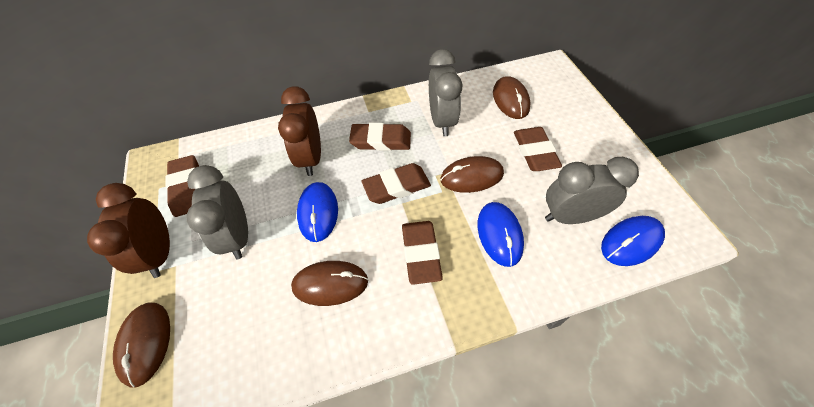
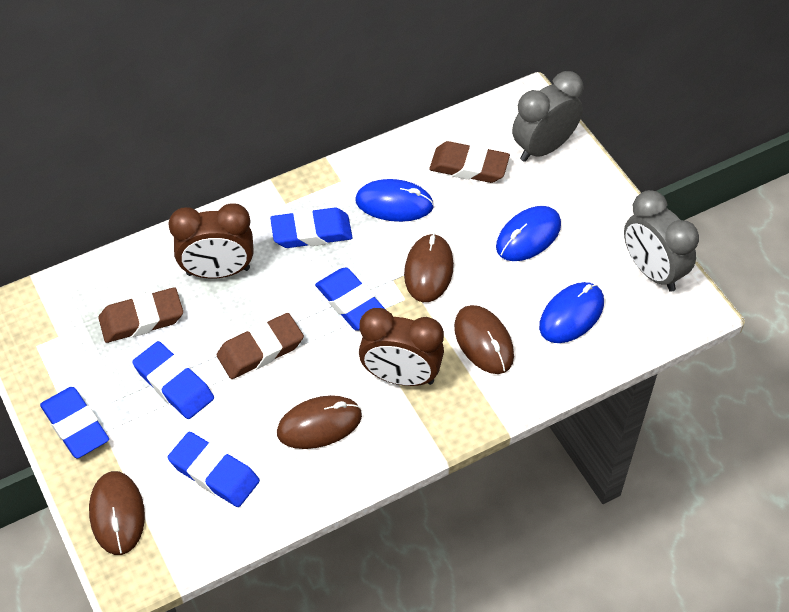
blue eraser: none = 0 -> [40,387,109,458] [132,341,214,419] [167,432,260,507] [270,208,353,248] [315,268,386,331] = 5
brown eraser: [166,155,199,217] [349,123,411,151] [362,163,431,204] [402,221,443,285] [514,127,562,171] = 5 -> [98,287,183,343] [217,313,304,379] [429,141,510,183] = 3
grey clock: [186,165,248,259] [429,49,462,136] [545,157,639,224] = 3 -> [512,71,584,162] [624,190,699,292] = 2

